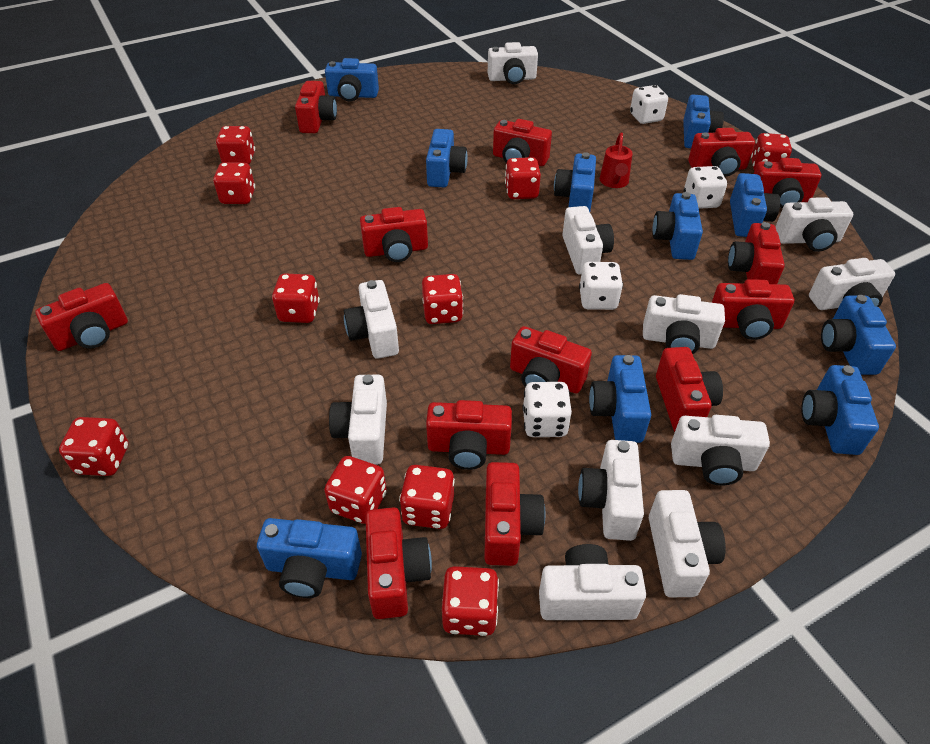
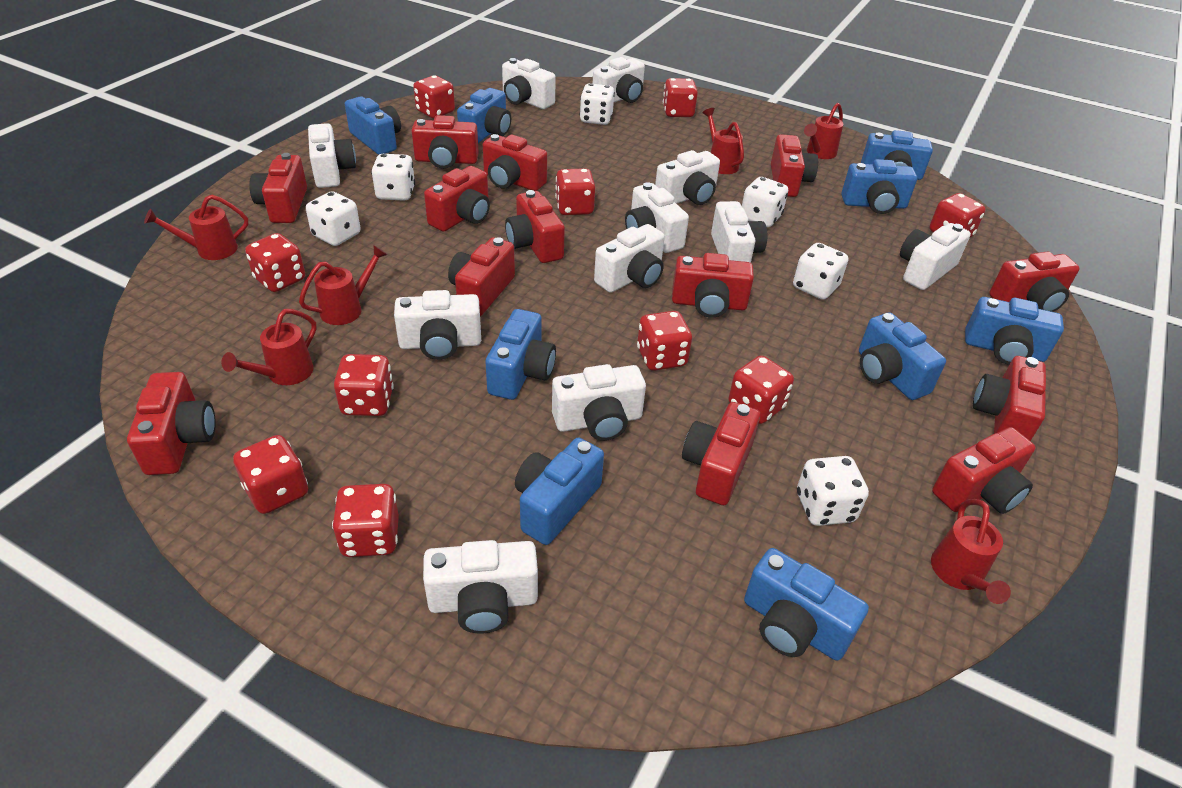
blue camera: [257,518,362,598] [325,58,379,102] [426,129,468,187] [554,152,596,212] [589,355,651,443] [652,192,703,260] [683,95,724,148] [730,173,780,237] [801,365,879,455] [821,295,896,375] = 10 -> [345,96,401,155] [457,88,511,143] [486,309,556,400] [515,438,604,545] [744,548,869,661] [841,159,917,214] [859,312,946,400] [861,130,933,180] [965,297,1064,365] = 9
red watering can: [600,133,633,188] = 1 -> [144,195,248,260] [221,309,317,385] [299,245,387,325] [703,108,744,174] [804,103,843,159] [931,499,1011,604] = 6
white dice: [522,382,572,437] [579,262,623,310] [630,85,668,124] [684,166,727,209] = 4 -> [306,191,360,246] [371,154,415,201] [580,83,615,125] [742,177,788,227] [793,243,848,300] [797,456,869,526] = 6

